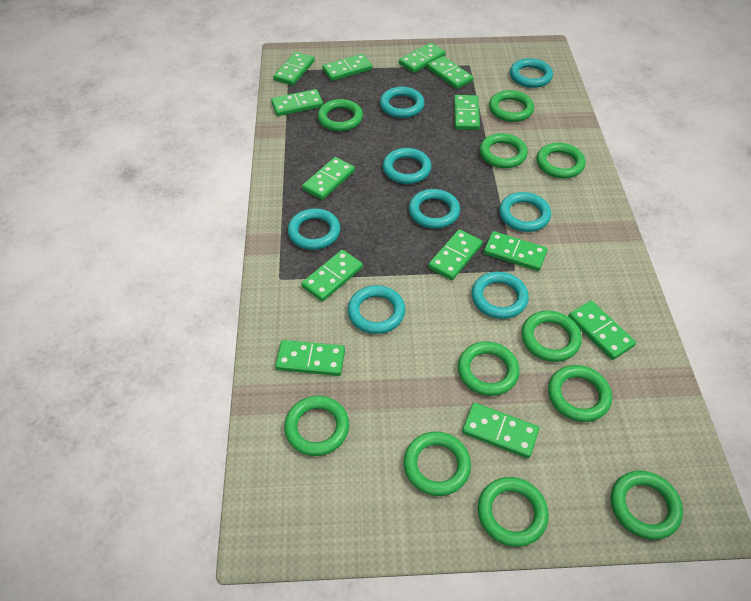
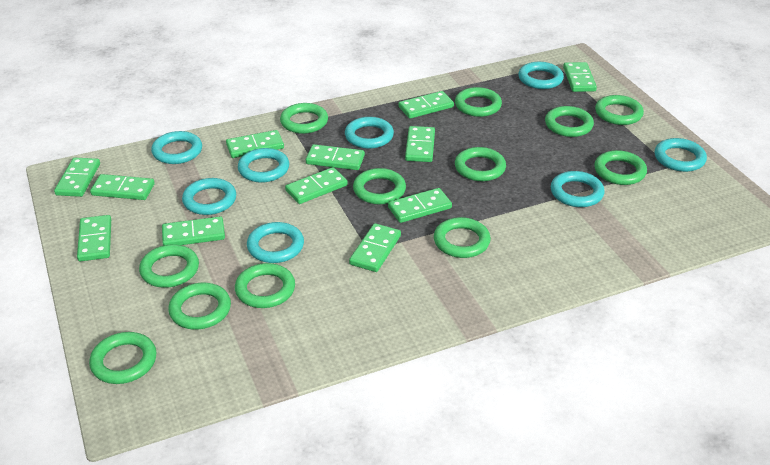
green domino: [271,89,323,116] [273,52,315,85] [275,340,345,376] [301,250,363,302] [302,157,355,200] [322,54,373,81] [399,43,446,73] [427,56,473,89] [428,229,483,280] [454,95,480,130] [462,403,539,458] [484,231,548,271] [568,301,636,360] = 13 -> [54,158,100,197] [77,215,111,261] [90,174,155,200] [162,216,225,246] [226,130,284,158] [285,167,348,204] [306,144,365,170] [349,223,401,272] [388,188,452,223] [398,91,454,119] [405,126,435,162] [563,62,597,92] = 12
green ring: [284,396,349,456] [318,99,363,131] [403,432,471,496] [458,341,520,396] [478,477,549,547] [480,133,528,168] [489,90,534,122] [521,311,582,362] [537,143,586,178] [548,365,612,422] [611,471,683,540] = 11 -> [89,332,157,384] [139,244,199,288] [168,283,231,329] [235,263,295,308] [280,103,328,134] [353,168,406,204] [434,217,491,258] [455,87,502,117] [455,147,506,181] [545,106,594,137] [594,150,647,185] [595,95,644,125] = 12

